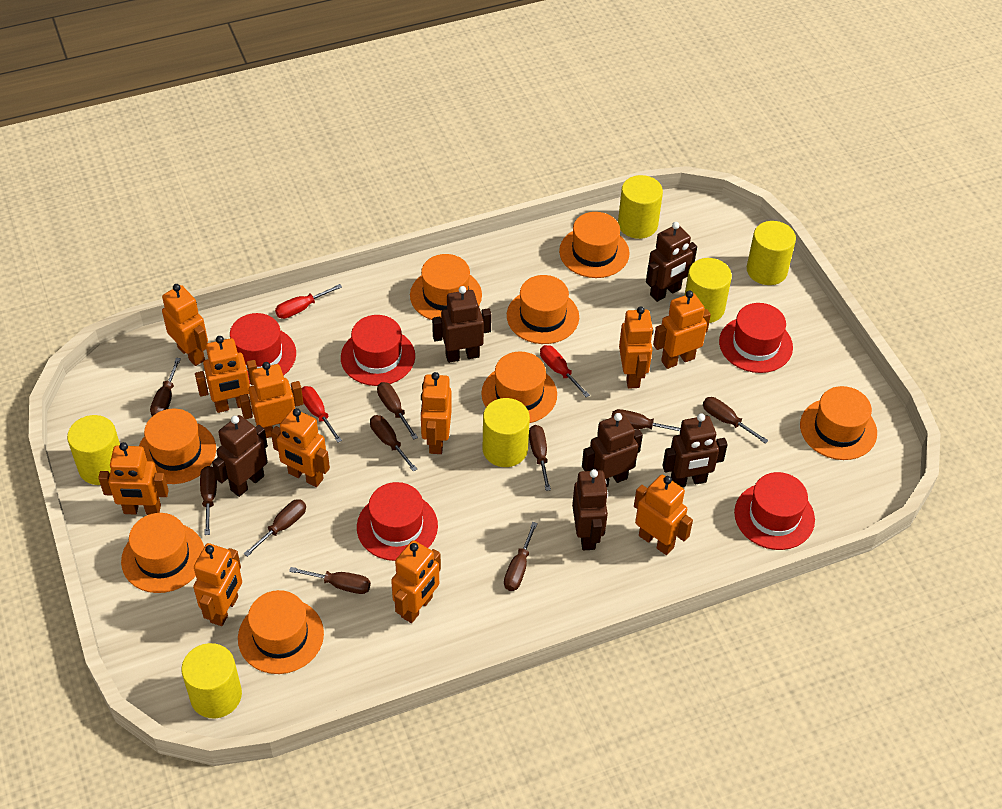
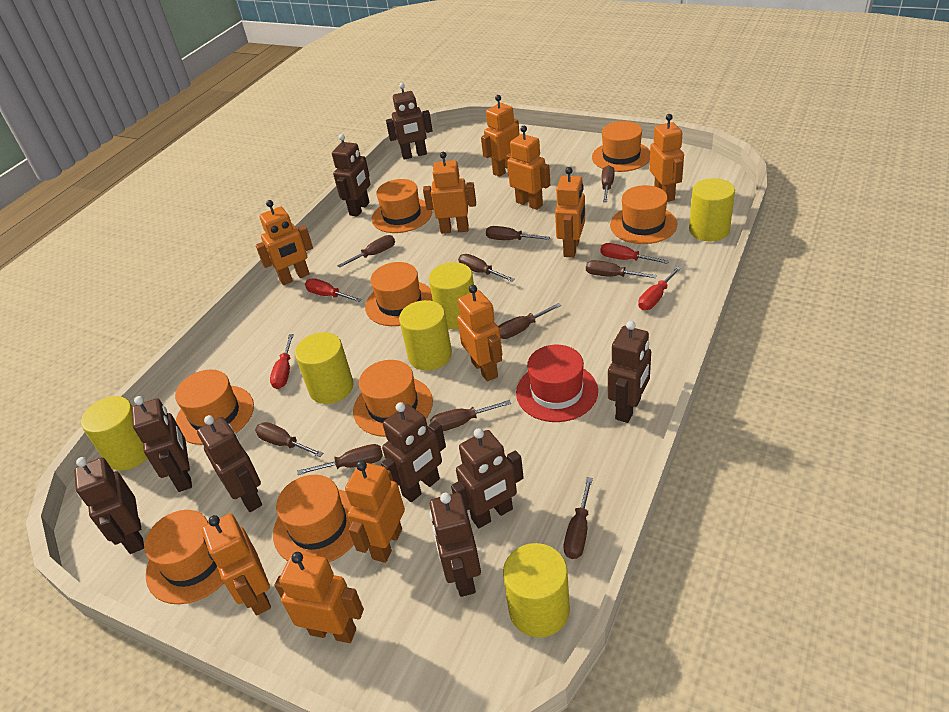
brown robot: [212,415,268,497] [432,286,492,363] [572,469,608,550] [582,413,643,487] [646,222,697,302] [662,413,728,487] = 6 -> [74,457,144,554] [132,396,192,492] [197,415,262,512] [332,134,370,216] [381,402,446,502] [386,83,433,160] [429,492,481,597] [451,428,524,528] [608,321,651,423] = 9
orange robot: [98,442,169,515] [162,284,208,366] [193,543,242,626] [195,336,257,413] [239,362,303,438] [271,408,330,487] [391,540,441,623] [421,372,452,454] [619,306,653,388] [634,475,693,555] [653,291,711,369] = 11 -> [202,513,271,616] [256,200,313,285] [275,552,364,643] [345,460,405,563] [423,152,476,234] [457,285,502,382] [481,95,520,177] [506,126,550,210] [555,167,585,258] [649,114,684,202] = 10
red hat: [230,313,296,384] [341,315,415,386] [357,482,438,561] [719,303,793,373] [734,472,815,550] = 5 -> [516,345,598,422] = 1
red screwdriver: [275,284,342,319] [302,386,342,443] [540,345,590,397] = 3 -> [270,334,294,389] [305,278,362,302] [600,243,669,264] [638,266,681,310] = 4

